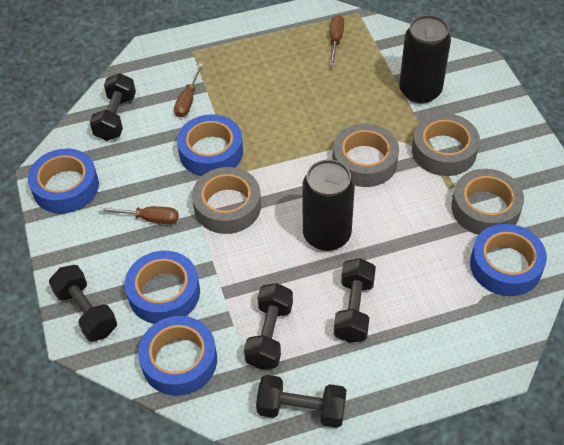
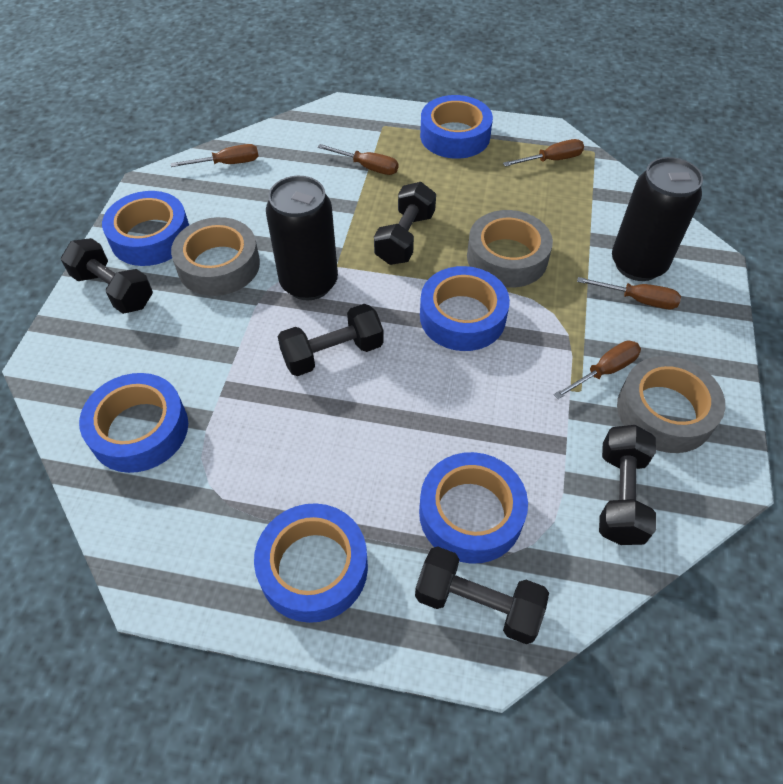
blue tape: [28,148,99,213] [125,251,200,324] [138,316,217,396] [177,114,243,176] [470,224,547,296] = 5 -> [79,373,188,473] [102,191,189,266] [254,503,368,623] [419,452,528,564] [420,95,493,159] [420,266,510,351] = 6
brown screwdriver: [99,206,179,224] [174,64,203,118] [330,15,344,66] = 3 -> [171,144,259,167] [318,144,398,175] [503,139,584,167] [554,340,641,399] [577,277,681,309] = 5
grey tape: [192,167,261,234] [332,123,399,187] [412,113,480,176] [451,169,524,235] = 4 -> [171,217,260,296] [467,210,553,288] [617,356,725,453] = 3

